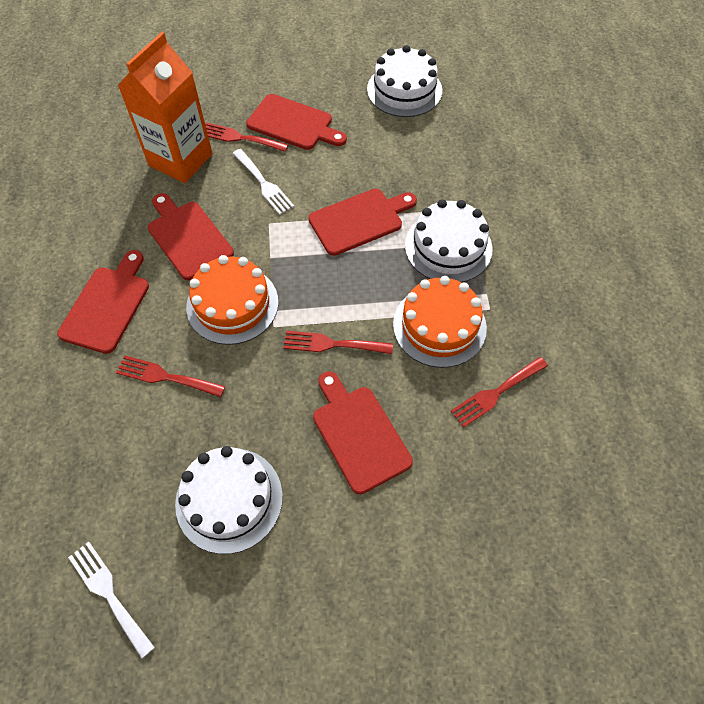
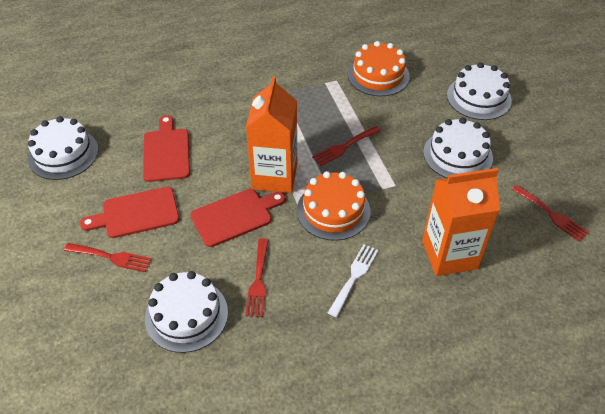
orange carton: [118,32,213,183] = 1 -> [246,76,297,193] [422,168,500,276] = 2
red cutting board: [57,250,149,354] [148,193,234,280] [246,94,347,150] [309,189,417,256] [313,371,413,494] = 5 -> [80,187,179,238] [143,115,190,182] [190,189,286,247] = 3
white cake: [175,446,283,554] [367,45,442,117] [405,199,493,282] = 3 -> [28,116,98,180] [145,271,228,353] [423,118,493,178] [447,62,512,120] = 4
white fork: [68,542,155,658] [232,149,294,215] = 2 -> [328,244,378,317] = 1

